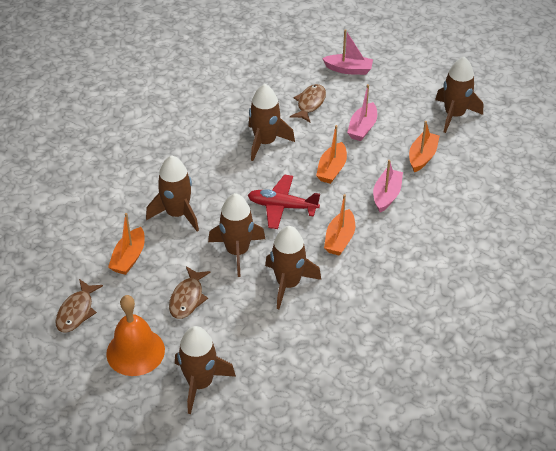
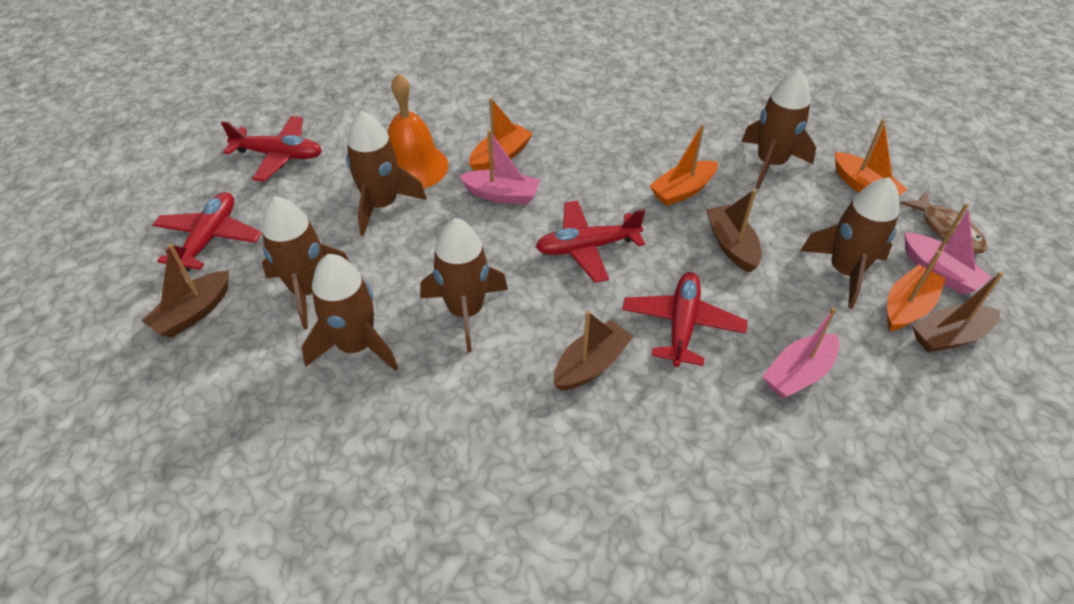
brown boat: none = 0 -> [142,244,229,338] [554,311,633,391] [706,189,762,273] [912,272,1003,353] = 4
brown fish: [55,279,103,332] [169,266,211,319] [290,84,326,123] = 3 -> [900,191,987,254] = 1
red plane: [248,175,320,229] = 1 -> [153,192,262,272] [221,116,322,182] [536,201,645,283] [622,272,748,367] = 4

